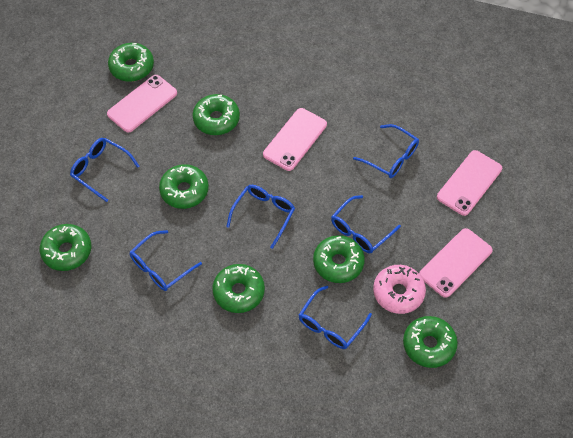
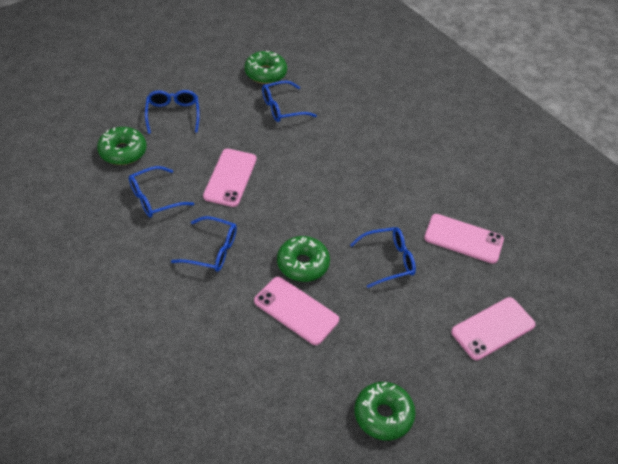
blue glasses: [70,138,140,202] [130,230,202,291] [226,185,295,249] [299,286,372,349] [331,195,401,253] [353,124,419,178] = 6 -> [129,166,194,218] [145,90,200,134] [171,216,237,272] [262,81,317,122] [350,227,416,288] = 5
green donut: [40,224,91,271] [108,43,154,82] [159,164,209,209] [193,94,240,135] [212,264,265,313] [313,235,365,283] [403,316,458,368] = 7 -> [97,127,147,165] [244,51,287,84] [277,236,330,282] [354,382,416,440] = 4
pink donut: [373,265,426,314] = 1 -> none = 0

